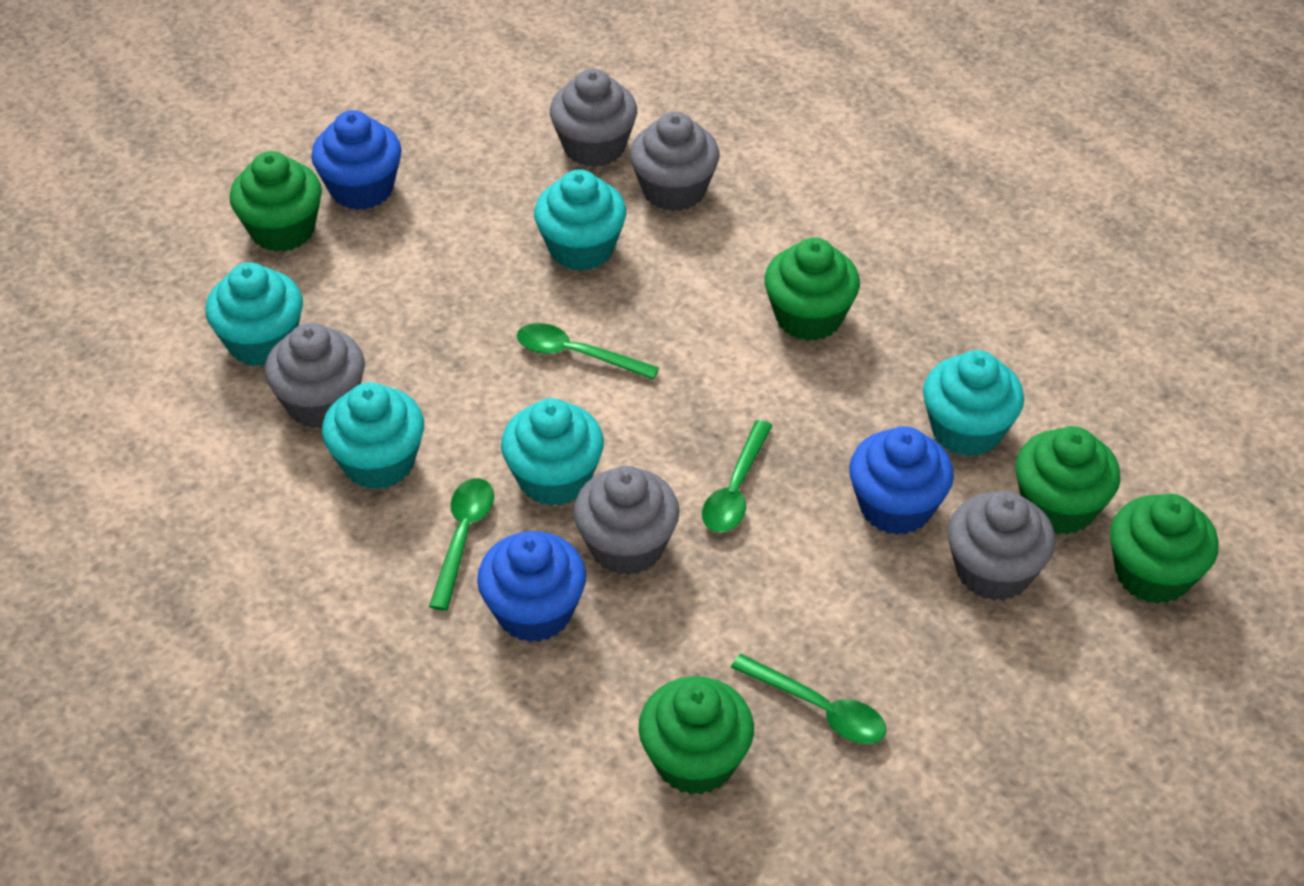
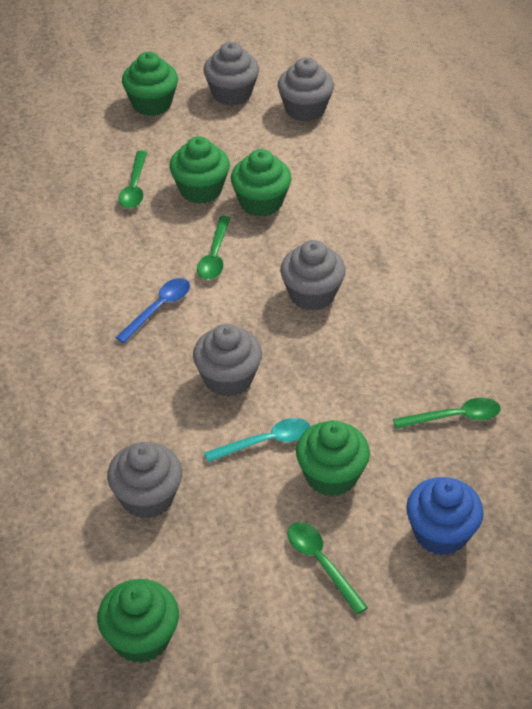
blue cupcake: [311,110,402,210] [477,531,586,642] [849,426,954,535] = 3 -> [406,477,484,555] = 1
blue spoon: none = 0 -> [115,278,190,343] = 1
turquoise cupcake: [205,262,303,366] [322,382,424,490] [501,398,604,506] [534,169,626,271] [923,350,1024,457] = 5 -> none = 0
turquoise spoon: none = 0 -> [204,418,310,462] = 1

